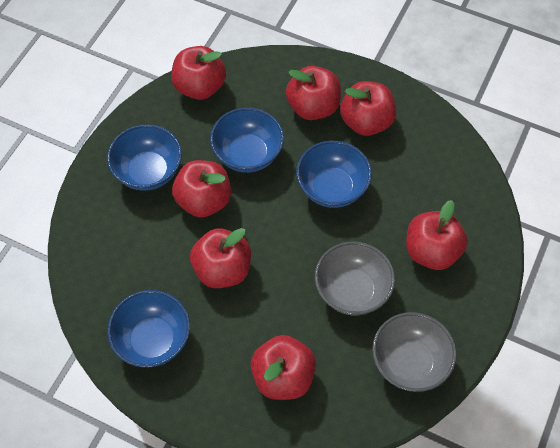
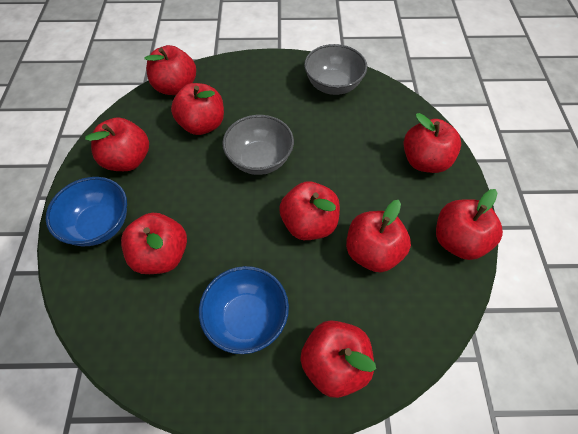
blue bowl: [107,124,182,191] [107,290,190,368] [210,107,284,173] [296,141,372,208] = 4 -> [46,177,127,246] [199,266,289,354] = 2
red apple: [171,46,226,100] [172,160,231,217] [190,228,251,288] [251,335,316,400] [286,66,341,120] [340,81,396,136] [406,200,468,270] = 7 -> [85,117,149,171] [121,213,187,274] [144,45,196,95] [171,83,224,135] [279,181,340,240] [300,320,376,398] [346,200,411,272] [404,113,461,173] [436,189,503,260] = 9

